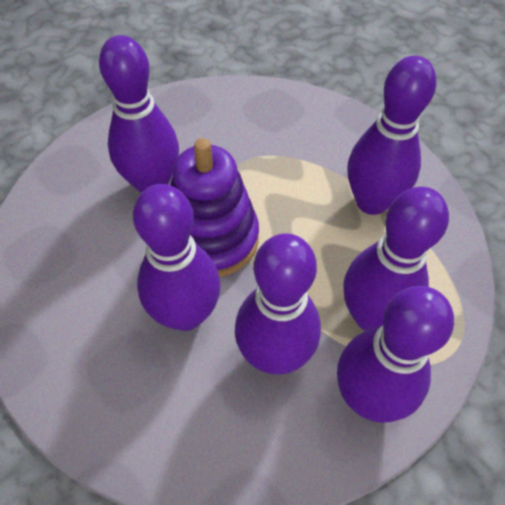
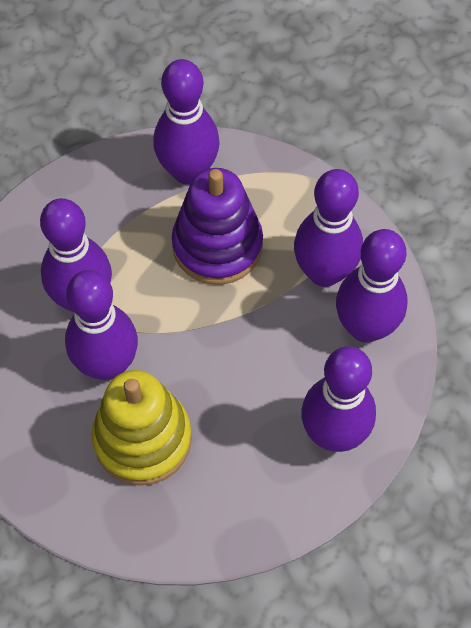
yellow stacking toy: none = 0 -> [92,370,192,486] = 1

